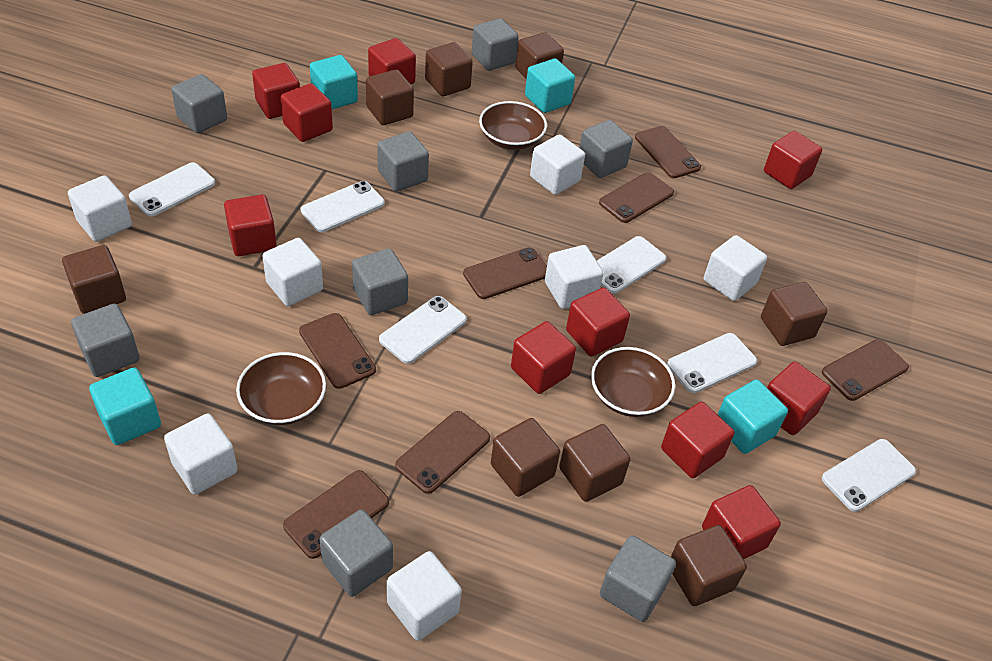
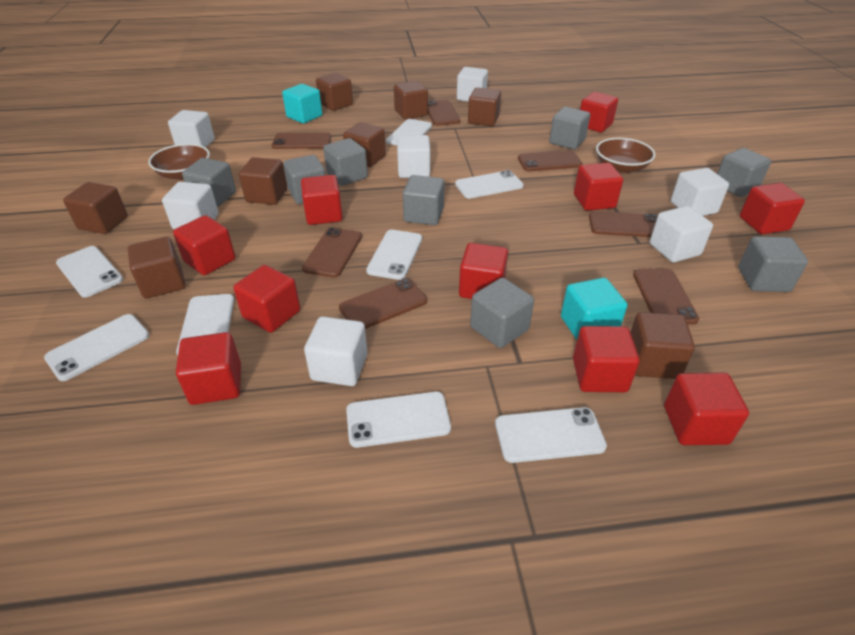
brown bowl: [236,352,326,425] [479,101,547,150] [591,347,675,417] = 3 -> [148,144,210,180] [596,138,655,173] = 2
turquoise cube: [89,367,161,445] [310,55,358,109] [525,58,575,113] [717,379,788,454] = 4 -> [282,84,322,123] [561,278,627,340] = 2
white phone: [129,162,215,217] [301,181,385,232] [379,296,467,364] [597,236,666,294] [667,333,757,393] [822,439,916,512] = 6 -> [44,314,149,381] [56,246,123,298] [176,294,234,356] [346,392,451,448] [366,230,422,280] [386,119,432,145] [455,170,524,199] [495,407,607,463] = 8

